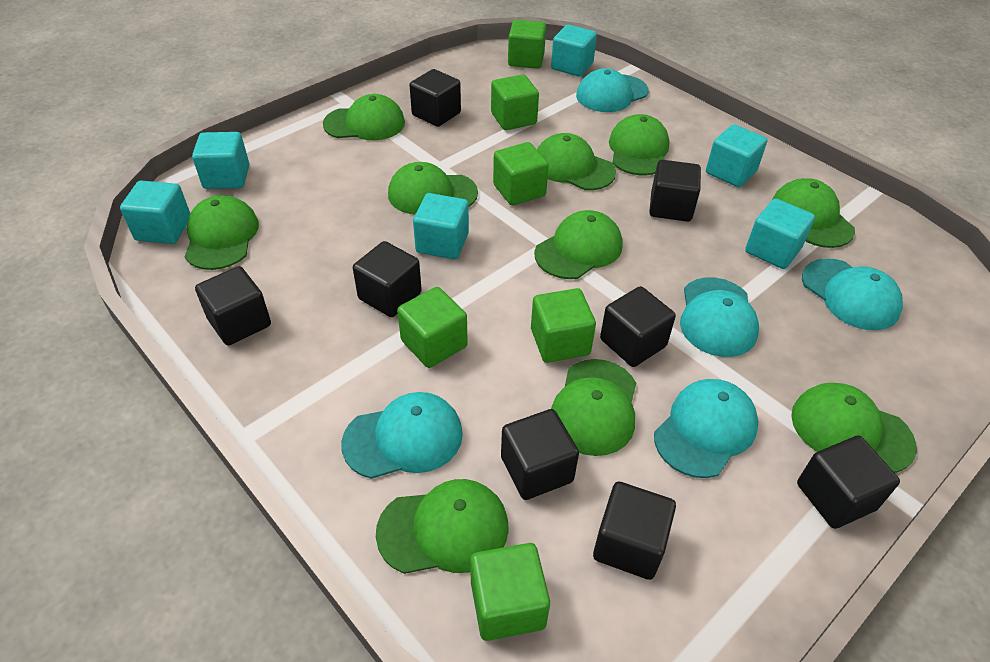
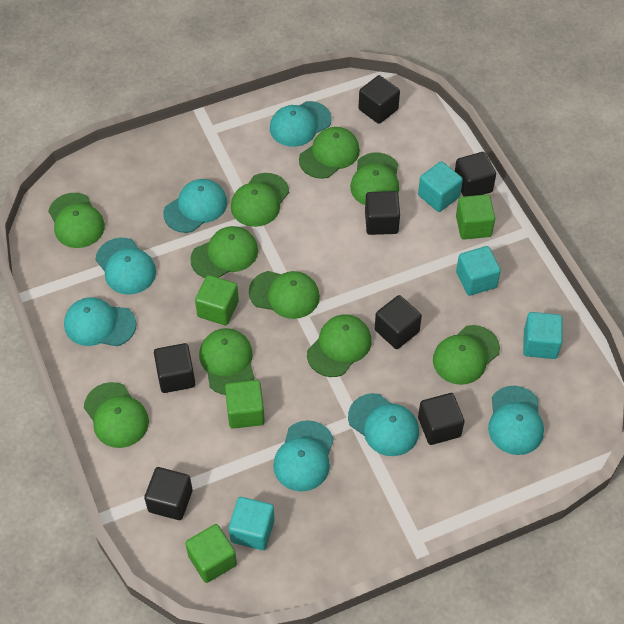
black cube: [195,266,271,346] [353,241,422,317] [410,69,461,127] [501,409,579,500] [593,482,676,580] [600,286,676,367] [649,160,701,222] [797,436,900,529] = 8 -> [144,467,193,520] [154,343,195,393] [358,75,400,124] [365,191,400,235] [375,295,422,349] [418,393,465,445] [455,152,496,197] = 7
green cube: [397,287,468,368] [470,543,550,641] [491,74,539,130] [493,142,549,206] [508,20,546,69] [531,288,596,363] = 6 -> [185,524,237,583] [195,275,239,325] [225,380,265,429] [456,194,495,239] = 4
turquoise cap: [341,392,463,479] [576,68,649,112] [654,379,759,478] [680,277,759,357] [802,258,903,330] = 5 -> [64,297,136,346] [95,238,156,295] [163,179,227,233] [270,101,332,147] [273,420,334,491] [348,393,419,456] [488,386,544,455] = 7
turquoise cube: [120,181,190,244] [192,132,249,189] [413,193,469,259] [551,25,597,77] [706,124,767,187] [745,198,815,269] = 6 -> [229,497,275,550] [418,161,463,212] [456,246,501,296] [523,312,563,359] = 4

